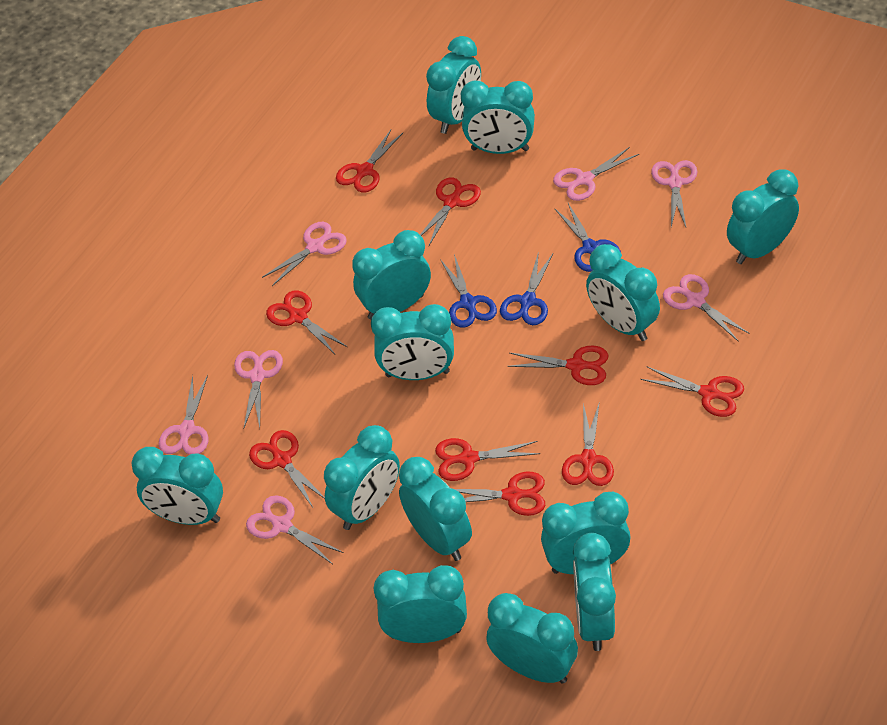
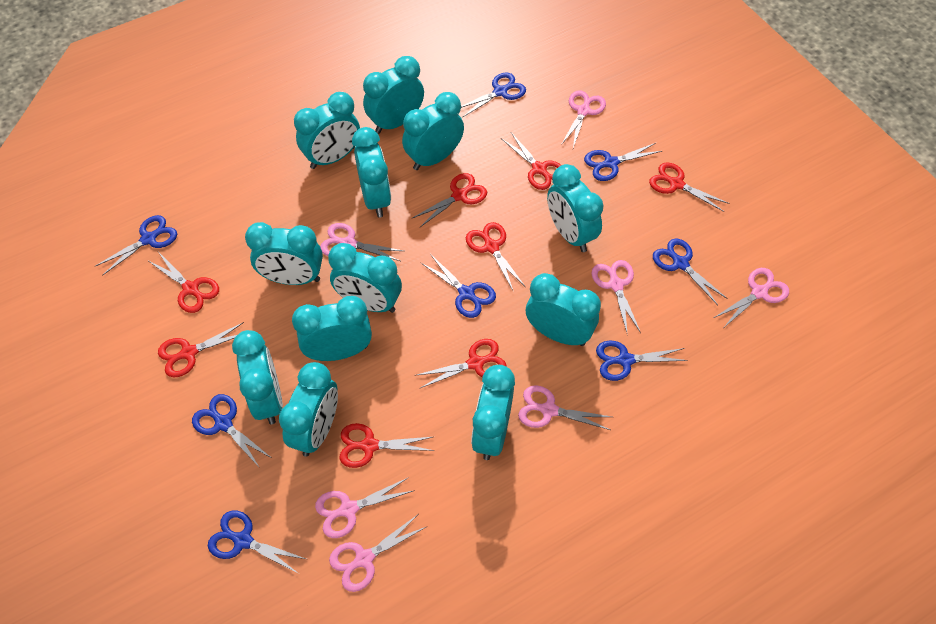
blue scissors: [440,254,497,328] [500,251,553,325] [554,203,621,272] = 3 -> [95,215,177,276] [192,394,271,468] [208,510,306,574] [420,254,496,318] [461,72,526,118] [584,142,662,181] [596,341,688,381] [653,238,728,305] = 8
red scissors: [249,430,325,509] [266,291,348,354] [336,130,403,193] [420,177,481,245] [435,438,540,481] [454,472,545,516] [507,345,609,385] [562,401,614,486] [641,366,744,417] = 9 -> [147,253,219,313] [158,322,244,377] [339,423,435,468] [413,173,487,227] [415,339,507,388] [466,222,525,292] [501,132,561,190] [649,162,730,212] = 8
turquoise clock: [131,447,223,525] [324,425,400,530] [352,230,431,320] [371,304,454,380] [374,565,467,643] [399,457,472,561] [426,36,481,134] [461,81,535,154] [486,593,578,684] [541,492,631,574] [573,533,616,651] [586,244,660,341] [727,169,799,264] = 13 -> [232,330,283,425] [245,222,323,285] [279,362,338,457] [292,296,372,361] [294,92,360,169] [328,243,402,313] [352,127,391,218] [363,56,424,134] [402,92,464,170] [471,365,515,460] [526,273,601,346] [547,164,603,252] = 12

